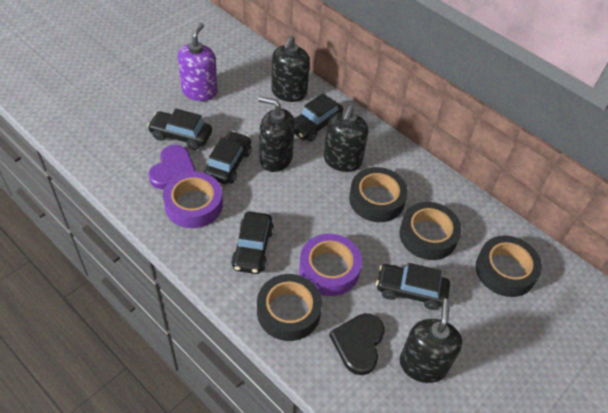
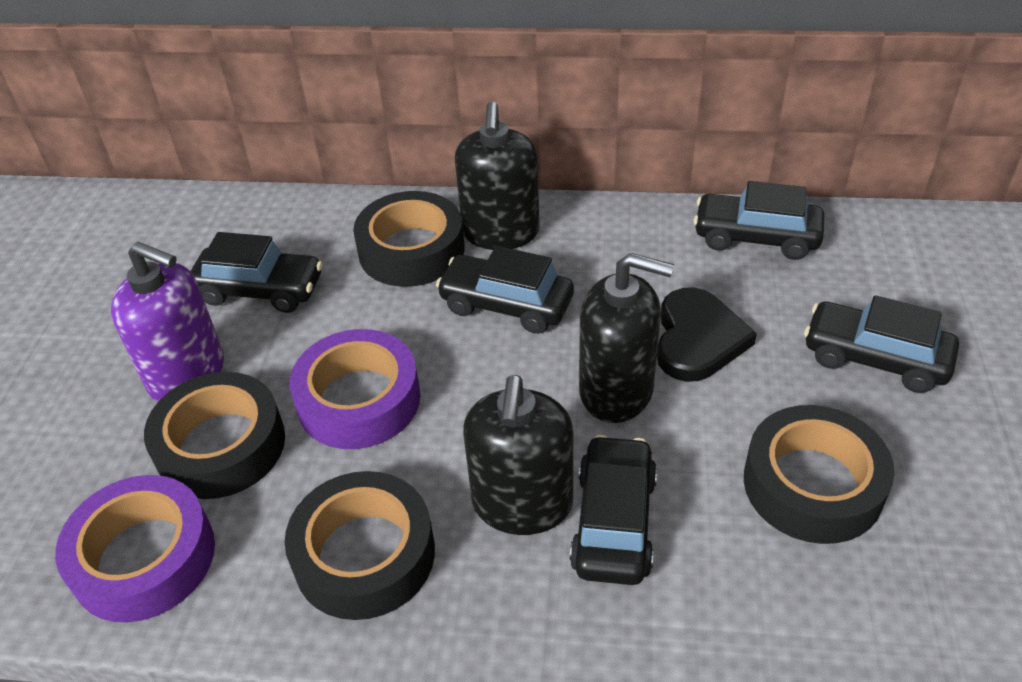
black soap dispenser: [258,96,295,172] [271,35,310,102] [324,105,368,172] [400,299,462,383] = 4 -> [455,102,540,250] [463,375,573,535] [579,253,674,423] = 3
purple heart: [148,145,196,189] = 1 -> none = 0

